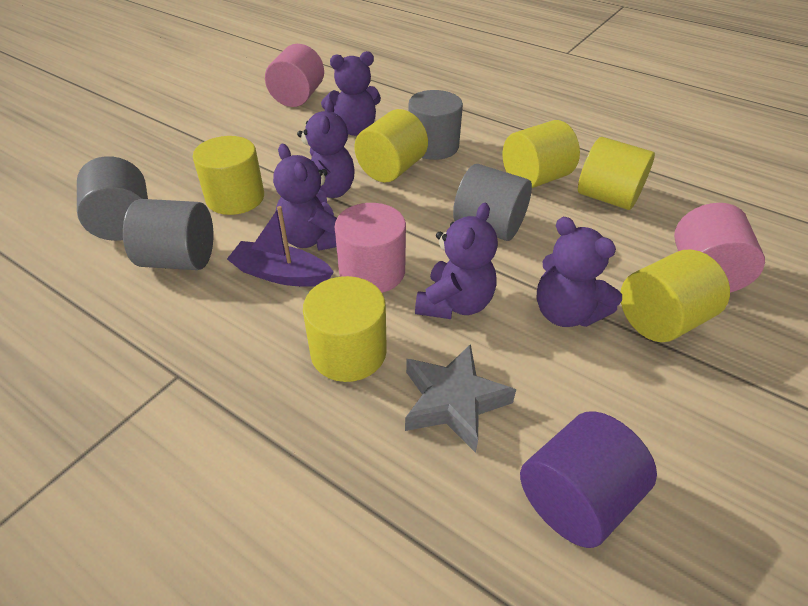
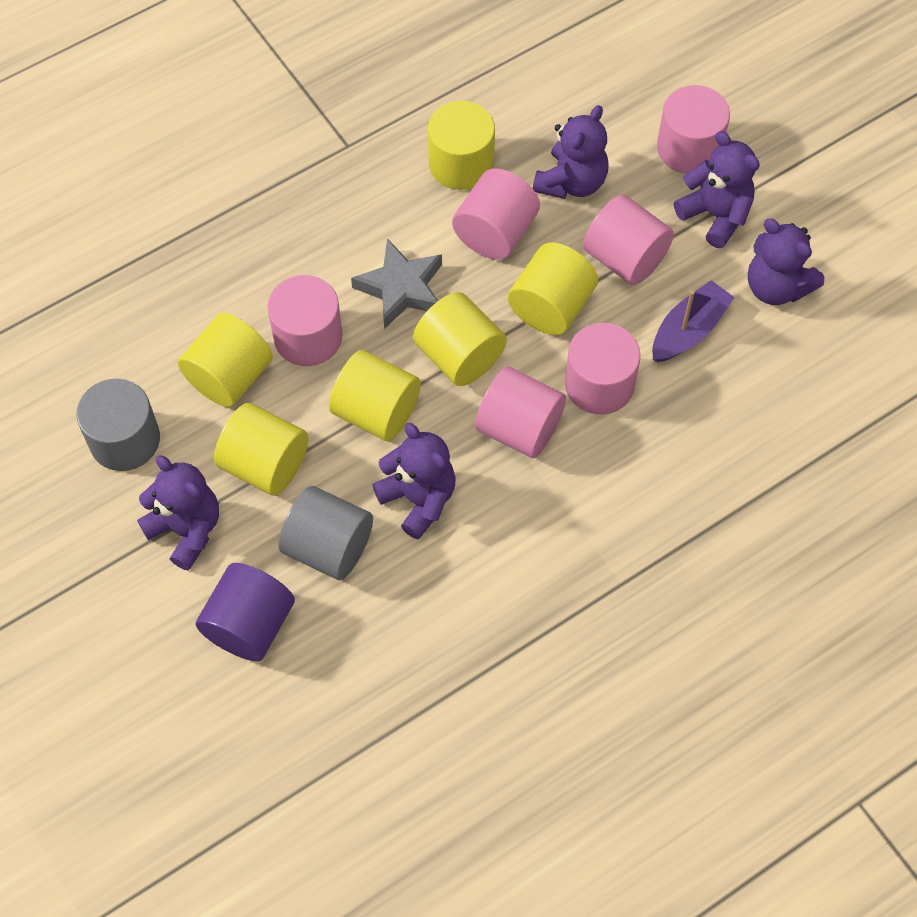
grey cylinder: [77,156,148,241] [123,199,214,270] [408,90,463,160] [453,164,532,241] = 4 -> [76,379,160,471] [278,486,373,580] = 2
pink cylinder: [265,44,324,107] [335,203,406,293] [674,203,765,293] = 3 -> [268,275,343,366] [452,168,540,260] [475,366,566,458] [565,323,640,415] [583,195,674,285] [657,85,730,174] = 6

